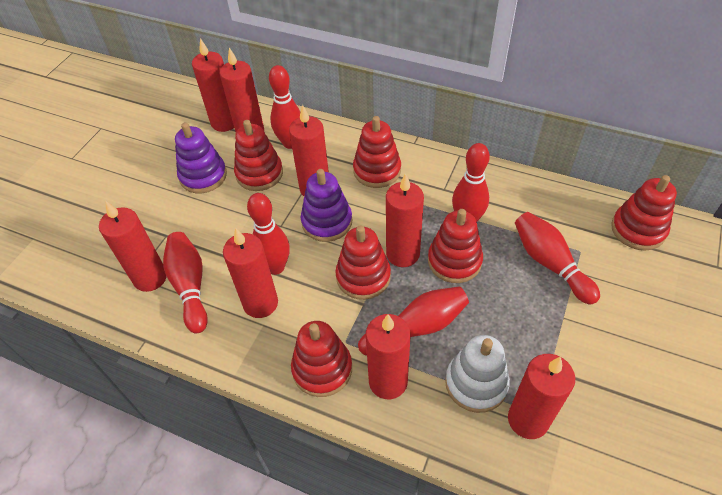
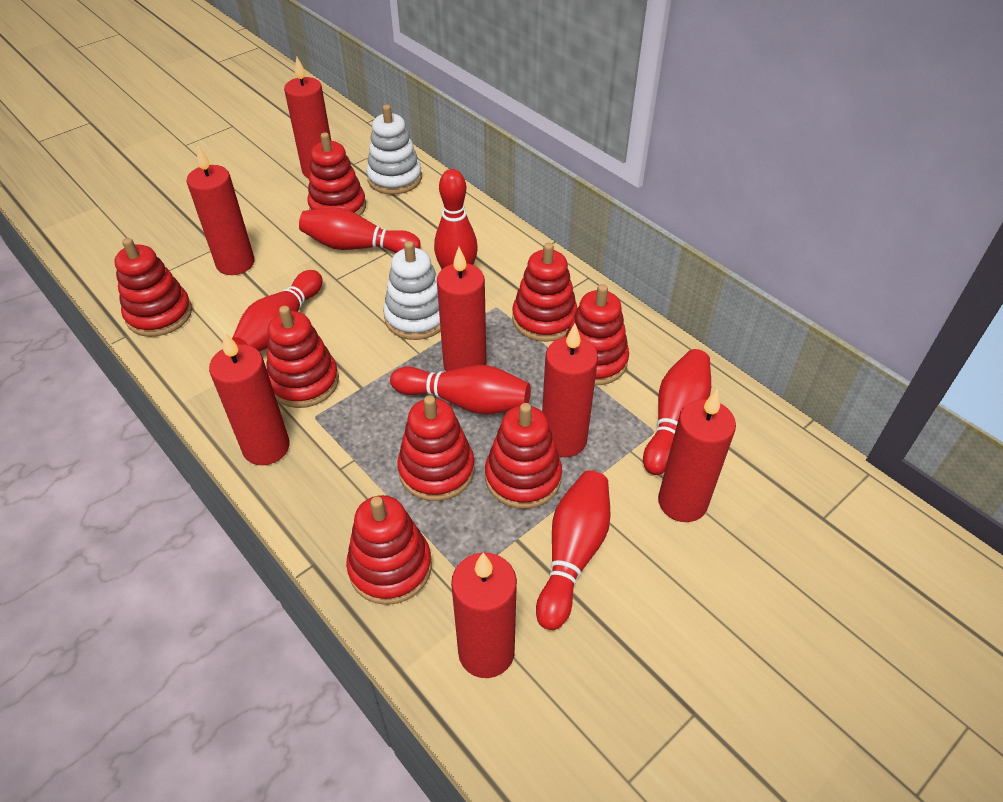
purple stacking toy: [175,122,227,193] [301,169,352,242] = 2 -> none = 0
red candle: [99,201,167,292] [192,38,234,132] [220,48,264,132] [223,228,278,318] [289,105,329,196] [366,314,410,399] [386,173,424,267] [508,354,575,439] = 8 -> [186,146,255,275] [209,331,290,465] [284,57,331,178] [437,247,486,371] [451,553,517,678] [542,324,598,457] [658,389,736,522] = 7
red stacking toy: [234,120,283,191] [291,321,352,397] [335,225,391,300] [353,116,401,188] [428,209,483,283] [611,175,677,251] = 6 -> [114,238,192,337] [266,306,339,408] [307,133,366,216] [346,495,432,605] [397,395,475,501] [485,403,562,509] [512,242,578,342] [565,284,629,385] = 8
white stacking toy: [445,335,510,413] = 1 -> [366,105,422,195] [383,241,441,340] = 2

